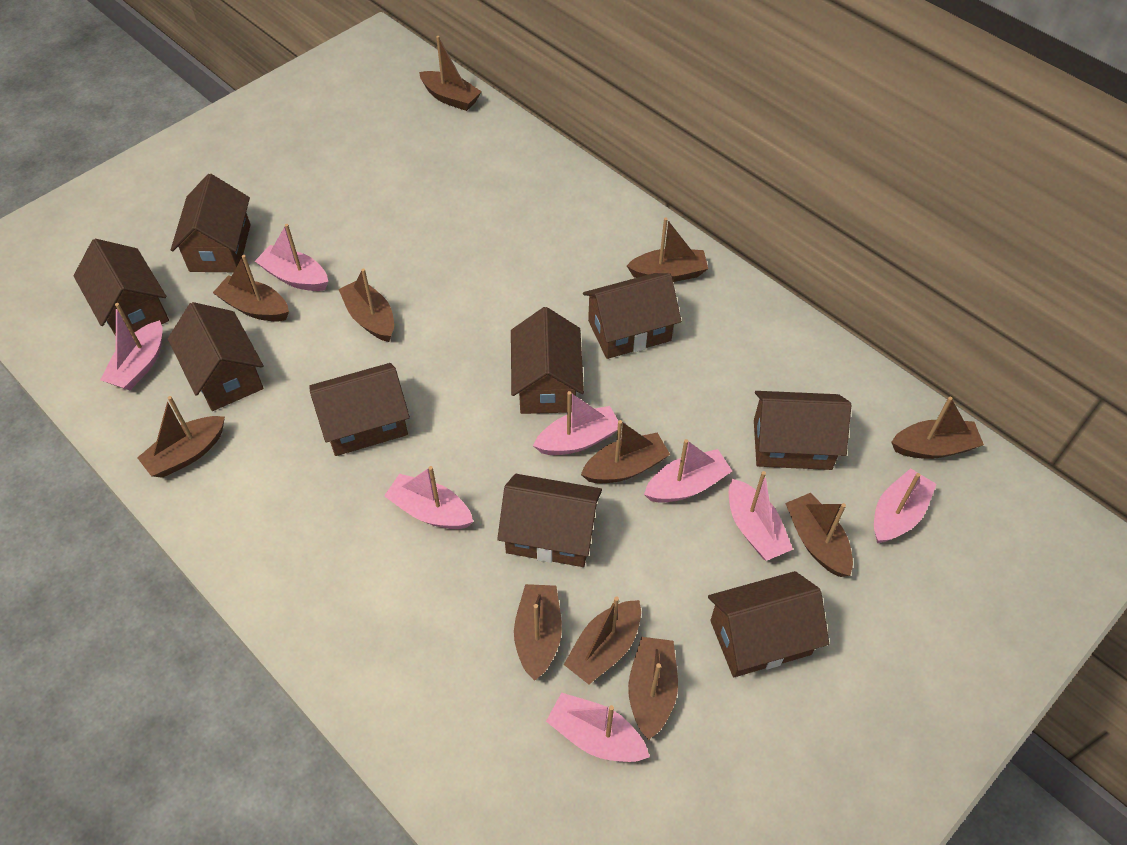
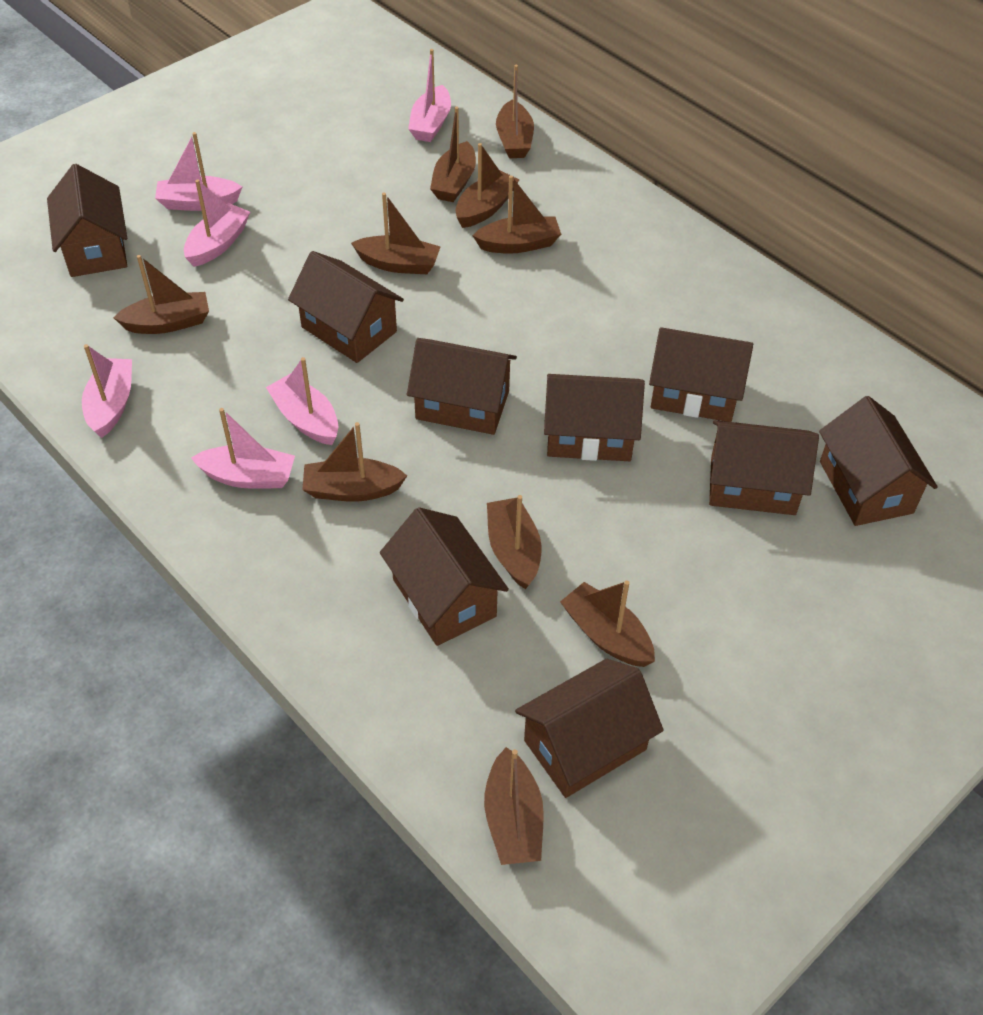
brown boat: [137,396,225,478] [213,255,289,322] [338,269,394,342] [419,36,482,111] [514,584,562,681] [564,596,641,684] [581,420,670,484] [627,218,708,282] [628,637,678,740] [785,493,853,577] [891,397,984,459] = 11 -> [113,255,209,334] [302,422,407,502] [351,192,441,274] [430,106,476,202] [455,143,519,228] [472,175,561,254] [484,747,544,865] [487,495,542,589] [496,65,534,158] [560,580,655,667] = 10
pink boat: [100,303,163,390] [255,224,328,291] [384,466,473,529] [533,391,618,455] [546,693,650,762] [644,439,732,503] [729,471,793,561] [874,468,937,543] = 8 -> [82,344,132,438] [155,132,242,211] [184,179,250,267] [191,408,295,489] [266,357,338,445] [408,49,451,142] = 6

